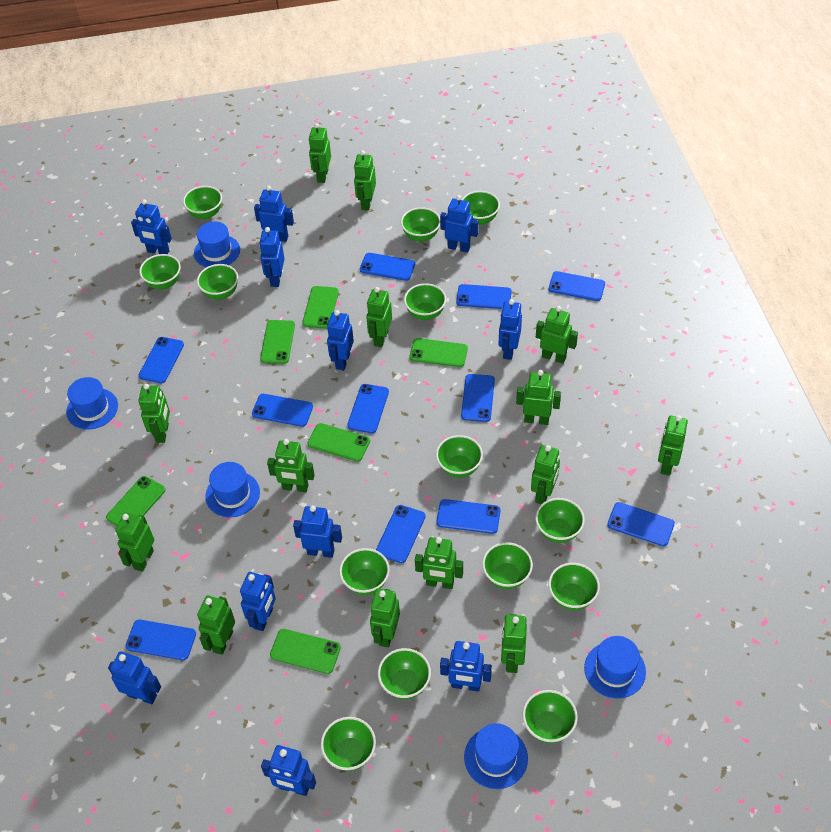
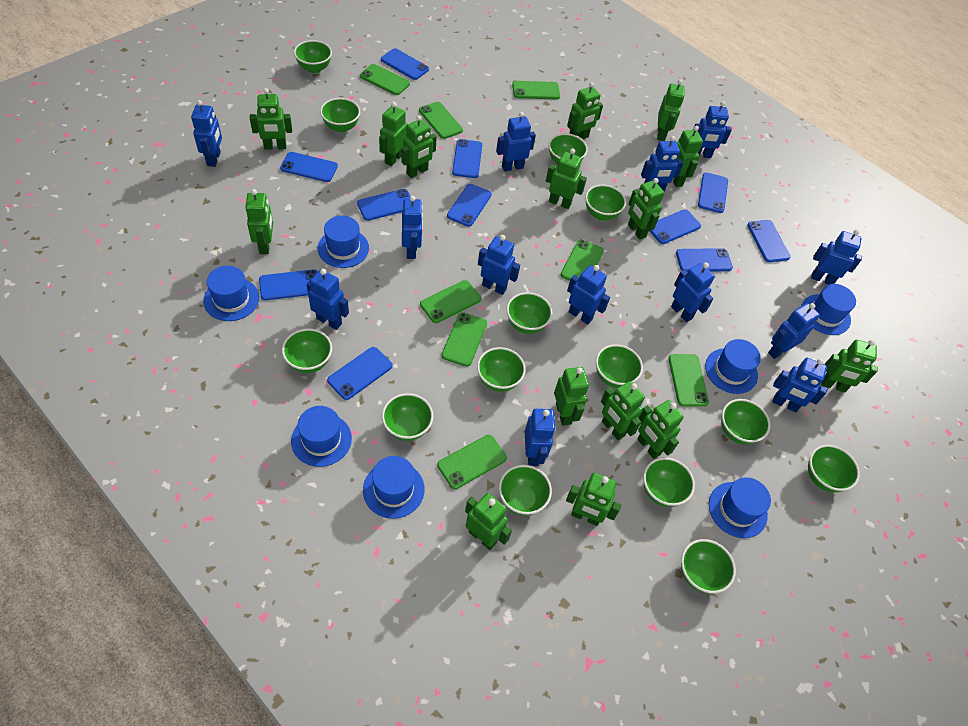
blue hat: [66,377,118,430] [194,222,240,267] [205,462,260,518] [464,723,528,789] [584,636,646,699] = 5 -> [203,266,259,321] [291,406,352,467] [318,216,369,268] [363,456,425,519] [705,339,761,394] [709,477,771,538] [802,284,856,335] = 7
blue robot: [108,651,161,704] [131,199,172,254] [240,572,276,631] [254,186,294,242] [259,227,285,287] [261,745,316,796] [293,505,342,558] [327,310,354,370] [440,195,479,253] [440,641,492,692] [499,299,522,360] = 11 -> [191,100,222,167] [307,269,349,330] [402,196,423,259] [478,235,520,295] [496,112,536,172] [525,409,556,466] [567,265,610,325] [641,136,684,191] [671,263,715,322] [693,101,732,158] [768,303,820,359] [772,358,827,412] [811,229,862,285] = 13
green phone: [106,476,166,526] [260,320,295,364] [270,629,341,674] [302,286,339,329] [307,423,370,462] [409,338,468,367] = 6 -> [360,64,410,95] [419,102,463,139] [420,280,481,323] [437,435,507,489] [441,312,487,367] [512,81,560,100] [560,239,604,281] [668,354,709,407] = 8
green robot: [115,512,154,572] [138,384,170,443] [197,595,235,655] [267,439,315,492] [308,123,331,183] [354,150,376,211] [366,287,392,347] [370,588,400,648] [415,537,463,589] [501,614,527,673] [516,370,561,425] [531,445,560,504] [536,306,578,364] [658,415,688,476] = 14 -> [245,189,273,254] [250,88,292,150] [379,102,408,167] [401,115,437,178] [465,493,512,550] [546,149,587,209] [554,367,589,426] [566,473,621,526] [567,82,603,139] [601,381,645,440] [628,178,664,240] [637,400,684,459] [657,80,685,141] [673,126,703,187] [821,340,878,392] = 15

